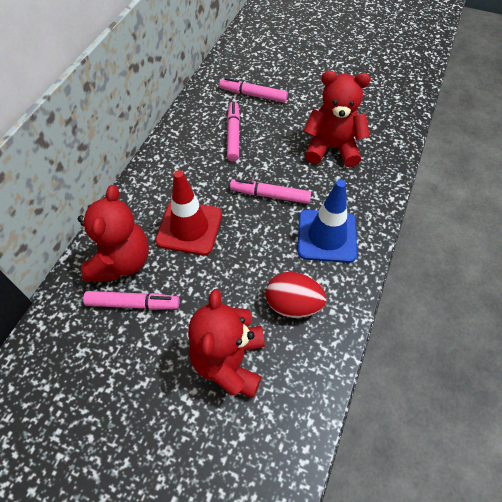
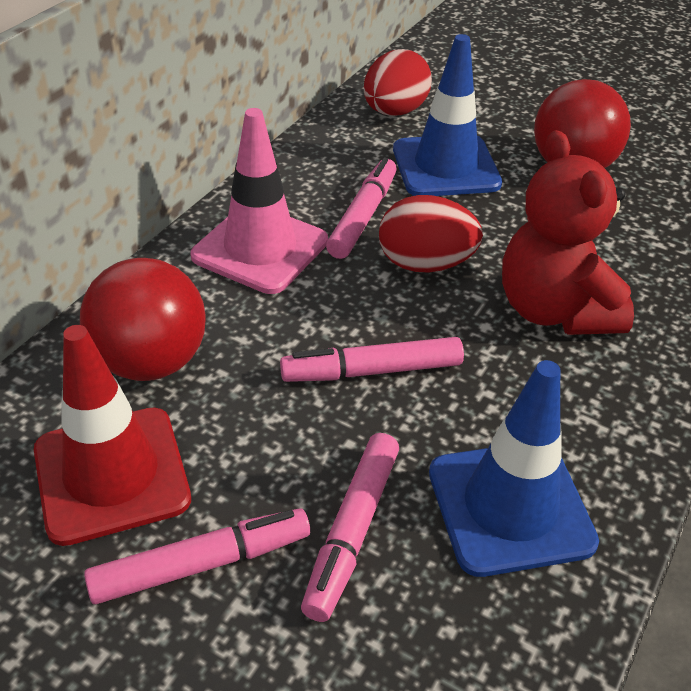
blue traffic cone: [298,180,357,263] = 1 -> [393,34,502,196] [429,360,599,577] = 2
pink traffic cone: none = 0 -> [191,108,328,294] = 1
red ball: none = 0 -> [80,258,206,381] [534,79,631,168] = 2
red egg: [266,272,326,318] = 1 -> [364,49,432,116] [379,195,483,272] = 2
red teddy bear: [78,185,149,282] [188,289,265,398] [304,71,370,167] = 3 -> [502,130,634,335] = 1

